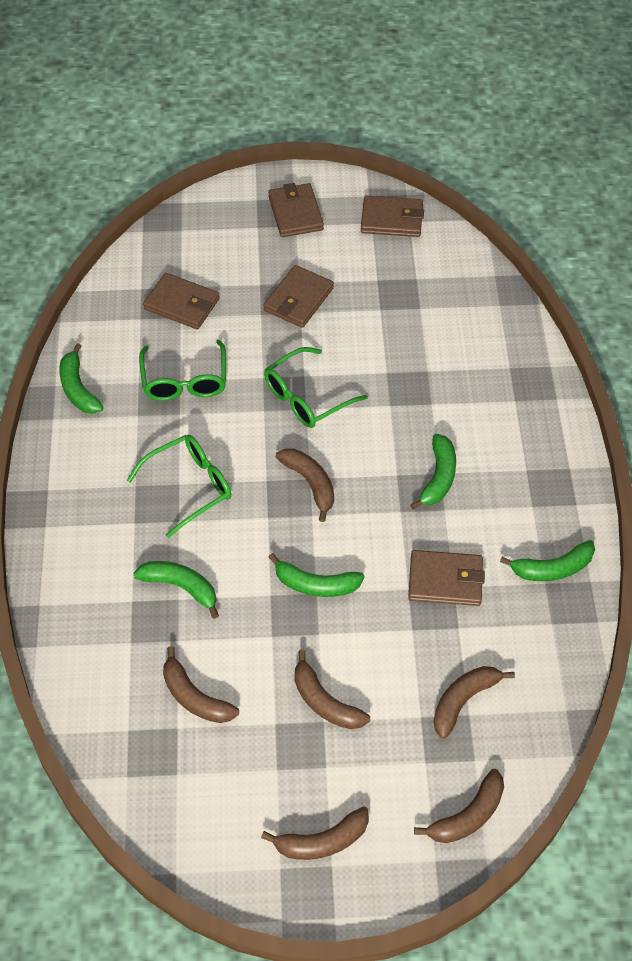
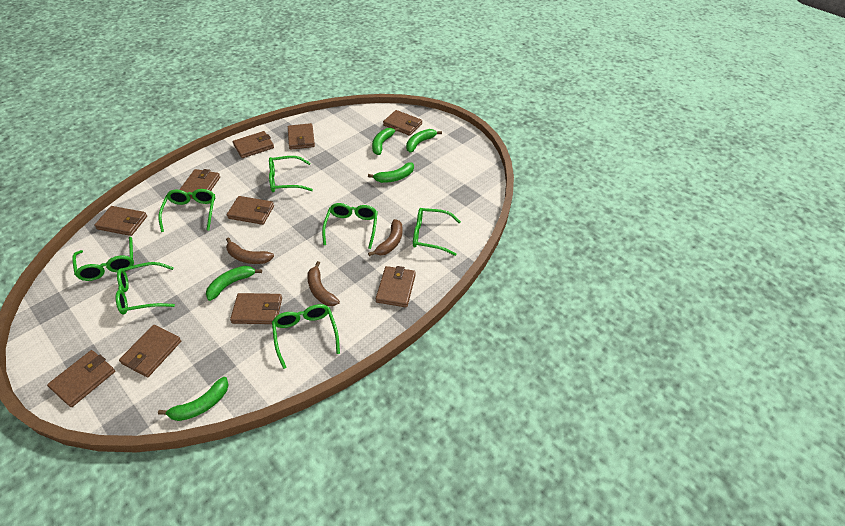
brown banana: [163,646,239,723] [261,806,369,860] [275,449,334,522] [294,650,370,729] [414,769,504,843] [433,666,515,739] = 6 -> [226,237,274,264] [307,261,340,306] [368,219,403,256] = 3
brown wallet: [143,273,220,329] [264,265,334,328] [268,183,324,237] [361,196,424,237] [408,550,485,606] = 5 -> [47,350,115,407] [94,206,147,236] [119,325,181,377] [179,169,220,199] [227,196,274,225] [230,293,282,324] [233,131,274,158] [288,123,315,150] [376,266,416,307] [383,110,422,136] = 10
green glasses: [127,435,231,538] [139,340,226,401] [264,347,368,428] = 3 -> [72,237,134,281] [116,262,175,315] [159,189,215,232] [269,156,313,192] [272,304,340,369] [322,203,378,249] [413,208,461,256] = 7

